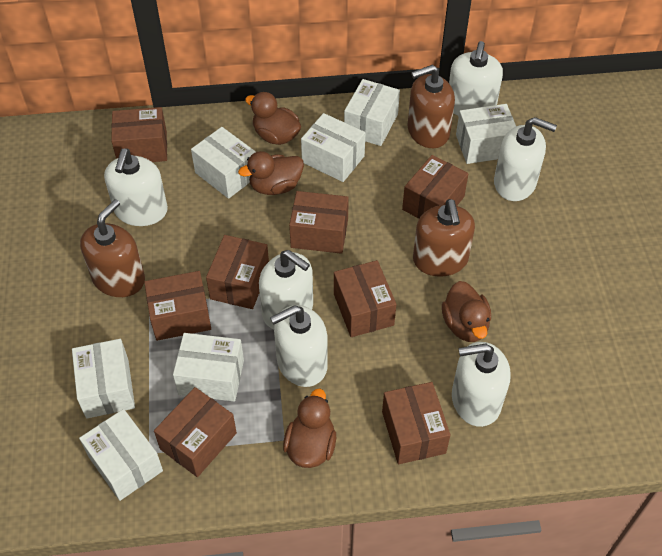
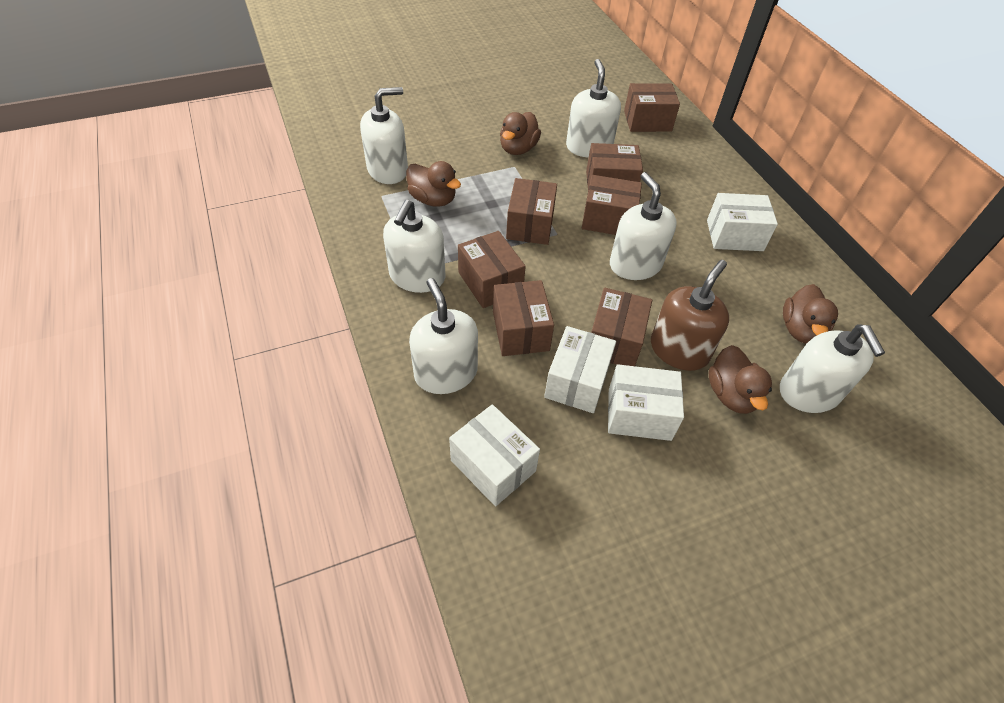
brown box: [111,107,167,162] [144,271,211,341] [154,387,237,477] [206,235,269,309] [289,191,349,254] [334,260,396,337] [382,382,451,464] [402,155,469,219] = 8 -> [458,231,526,308] [493,280,554,356] [506,178,557,245] [582,175,642,235] [586,143,643,189] [591,287,652,366] [624,83,680,132] = 7
brown soap dispenser: [80,199,145,297] [407,65,455,148] [413,199,475,277] = 3 -> [651,260,729,371] = 1
white box: [72,339,135,419] [79,409,163,501] [173,333,244,402] [191,127,256,199] [301,113,366,182] [344,79,400,146] [456,104,516,164] = 7 -> [449,404,540,506] [544,326,616,413] [608,364,684,441] [707,193,778,251] = 4

